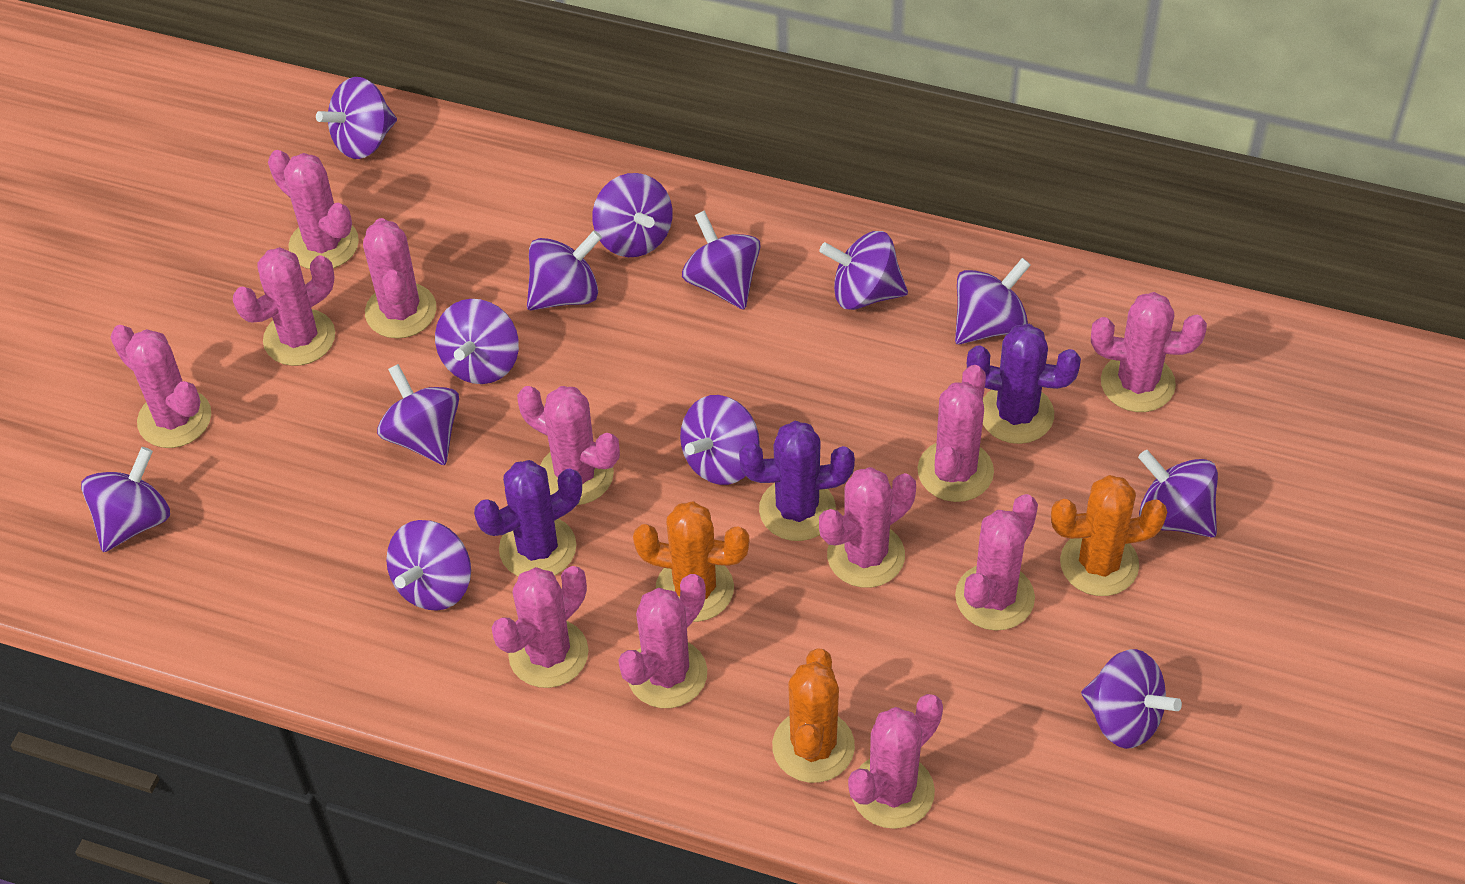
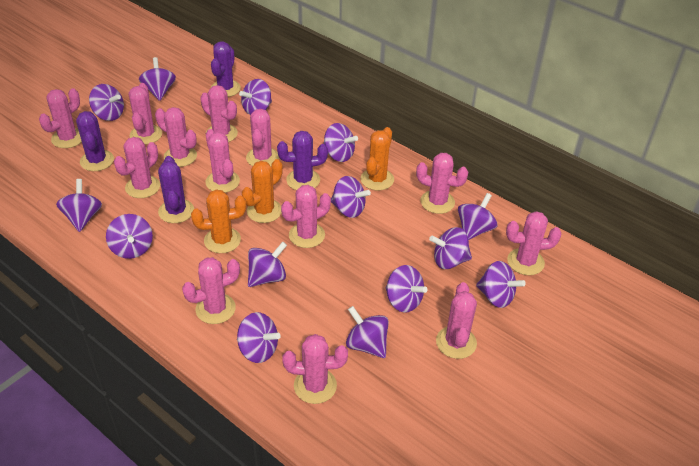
pink cactus: [110,325,211,448] [233,247,335,366] [268,150,359,269] [363,218,436,339] [491,566,588,688] [517,386,620,505] [618,574,707,708] [819,467,916,588] [848,694,943,829] [917,365,994,502] [955,494,1038,631] [1091,292,1207,412] = 12 -> [39,88,82,148] [114,137,160,198] [129,83,162,145] [155,107,197,167] [182,257,240,324] [200,85,238,142] [206,129,240,193] [246,109,279,166] [281,185,331,248] [282,334,348,404] [416,153,468,214] [436,282,477,359] [506,211,561,275] = 13
purple cactus: [474,460,582,577] [739,421,855,541] [967,324,1081,444] = 3 -> [76,111,114,171] [158,156,194,223] [211,41,241,97] [277,131,328,190] = 4
purple spinning top: [81,447,170,552] [316,77,397,159] [377,364,459,465] [386,520,471,611] [435,299,519,384] [527,230,602,311] [592,173,673,257] [680,395,760,485] [682,210,761,310] [819,231,908,310] [955,258,1031,345] [1081,649,1182,749] [1138,450,1218,538] = 13 -> [56,179,102,232] [89,84,124,121] [106,214,153,259] [139,57,176,101] [237,312,281,363] [239,79,272,115] [248,242,287,287] [323,123,358,162] [331,176,371,218] [346,306,389,358] [385,265,428,313] [429,227,472,269] [458,193,497,240] [476,261,526,308] = 14

